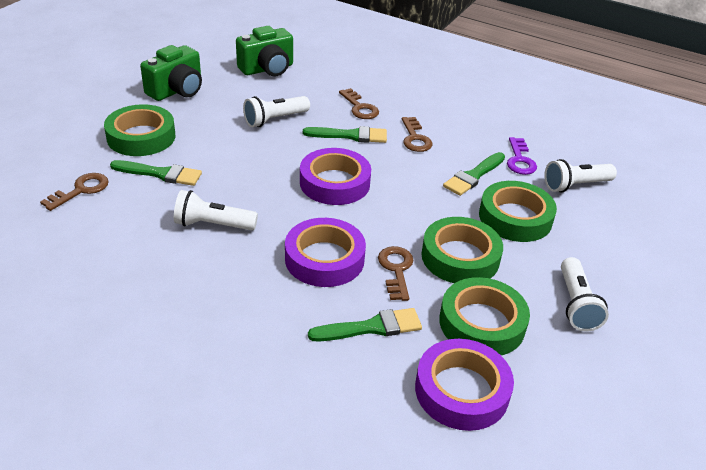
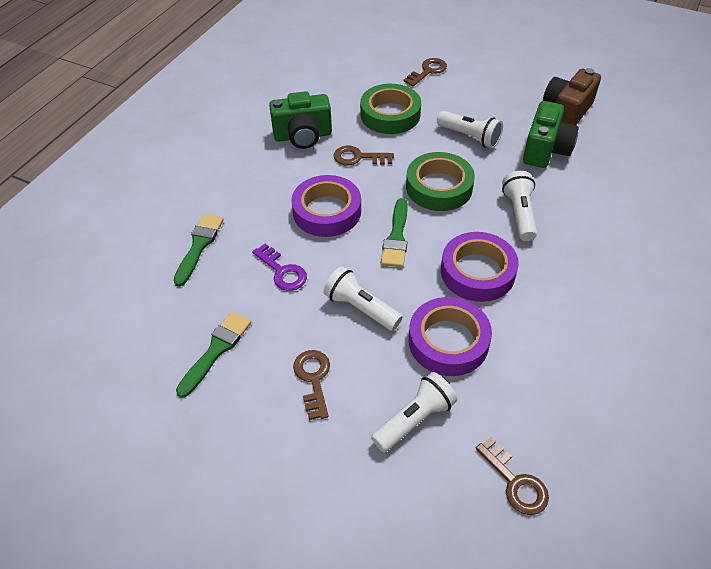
brown camera: none = 0 -> [543,68,601,125] = 1
green brush: [110,160,202,186] [303,126,387,143] [308,308,422,342] [443,152,505,196] = 4 -> [173,214,224,286] [176,312,251,398] [381,198,408,267] = 3
green tape: [104,104,176,156] [421,217,503,283] [439,277,530,355] [479,181,557,242] = 4 -> [360,84,421,134] [406,152,475,211] = 2

